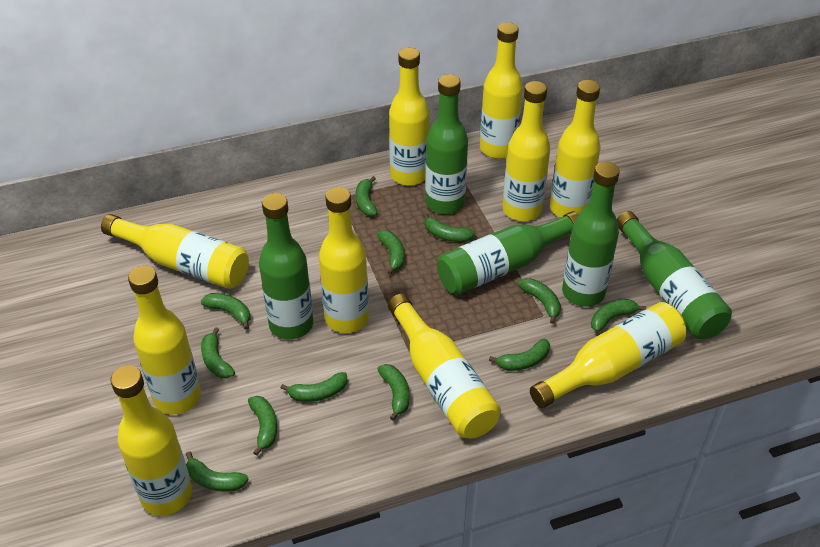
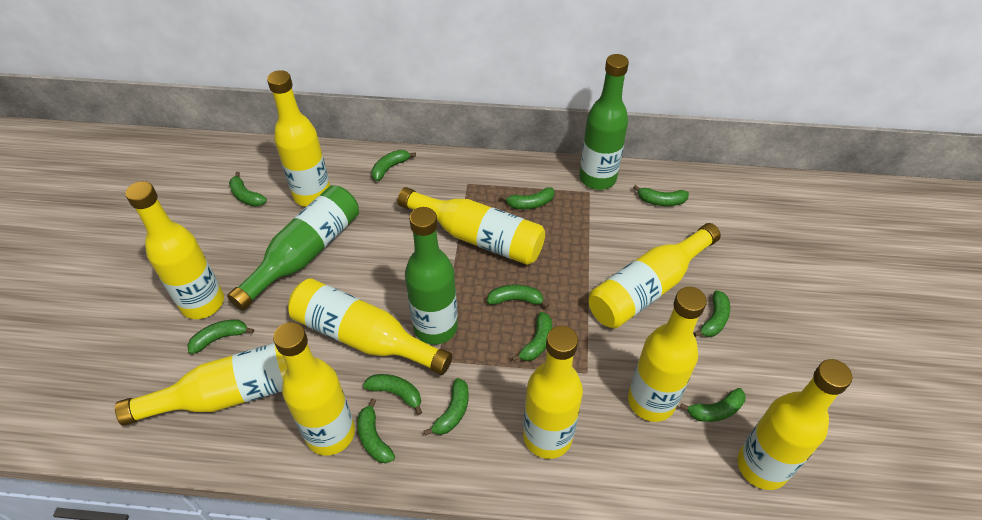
green bottle: [259,193,313,340] [425,74,468,214] [437,211,579,295] [562,162,620,307] [617,211,732,339] = 5 -> [227,185,359,311] [405,207,458,345] [579,54,629,190] = 3

